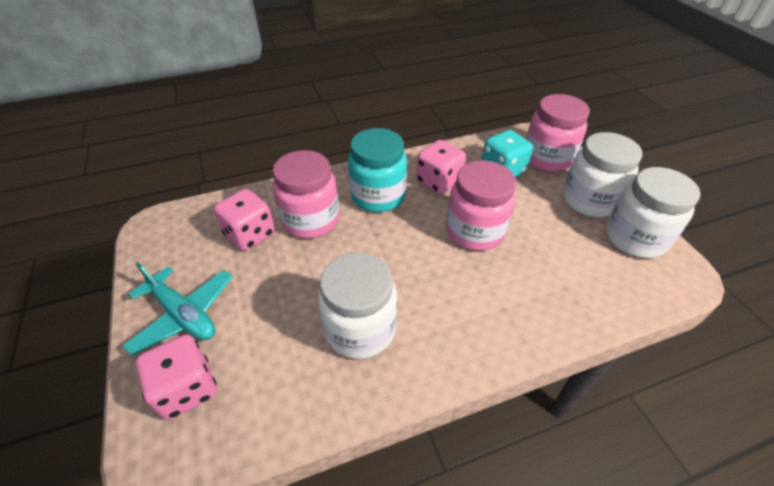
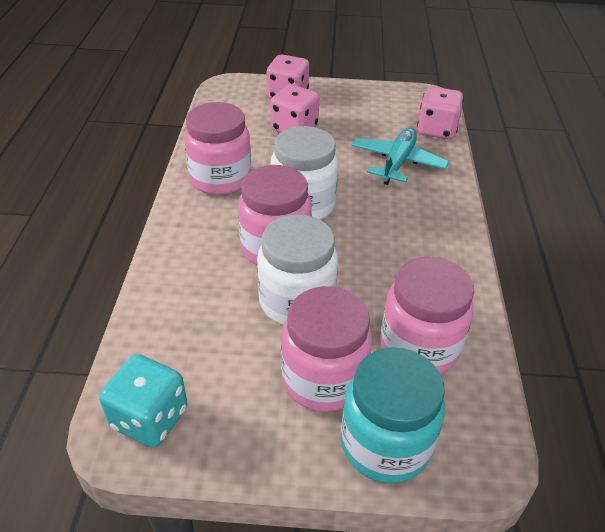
pink jar: [273,150,339,239] [446,161,516,251] [526,94,590,172] = 3 -> [184,102,251,195] [238,165,312,265] [281,286,372,412] [380,257,474,374] = 4
white jar: [318,252,397,359] [563,132,643,217] [606,167,701,258] = 3 -> [257,214,338,325] [271,126,338,220] = 2

